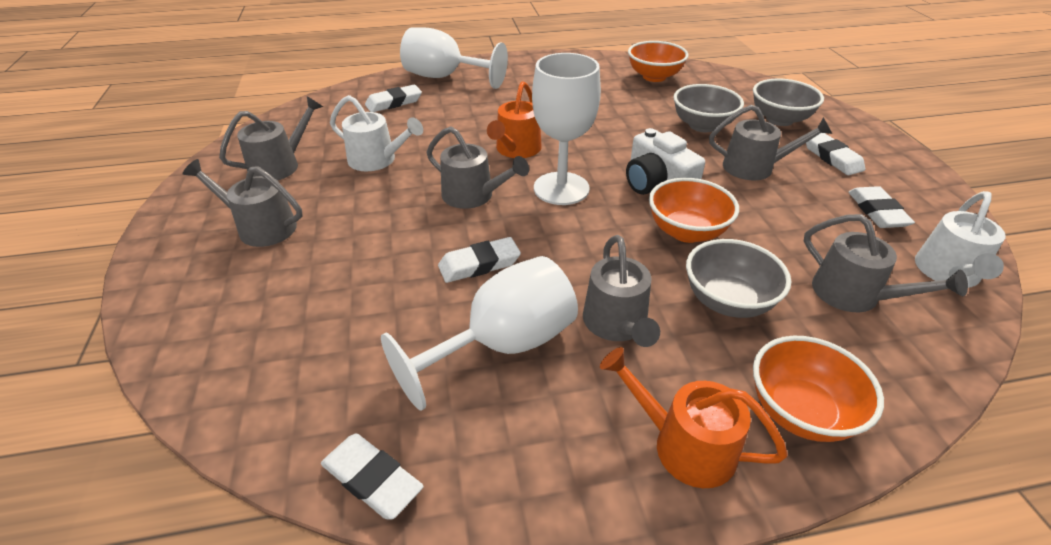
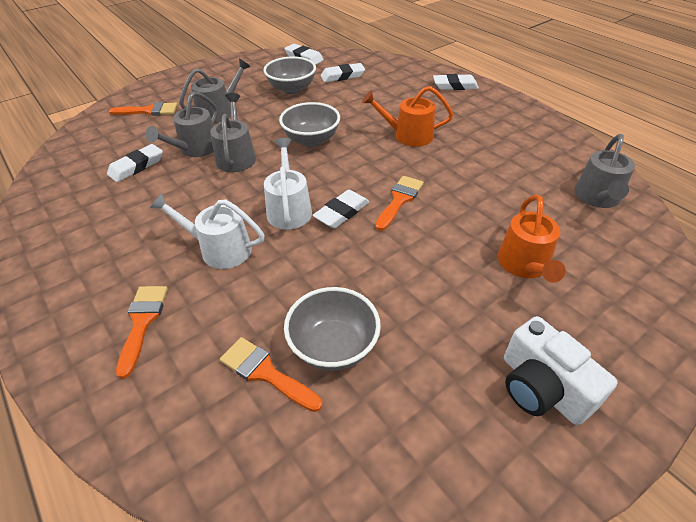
grey watering can: [183,159,303,247] [219,96,323,180] [427,127,529,209] [583,235,660,347] [709,105,832,180] [804,214,968,312] = 6 -> [145,91,218,157] [179,59,251,123] [210,93,256,172] [574,134,635,208] = 4
orange bowl: [628,41,689,82] [649,178,739,243] [753,336,884,442] = 3 -> none = 0
orange brush: none = 0 -> [109,102,178,116] [116,286,168,379] [220,337,323,412] [375,176,424,231] = 4
white goblet: [381,256,578,411] [400,27,508,89] [532,53,601,205] = 3 -> none = 0

